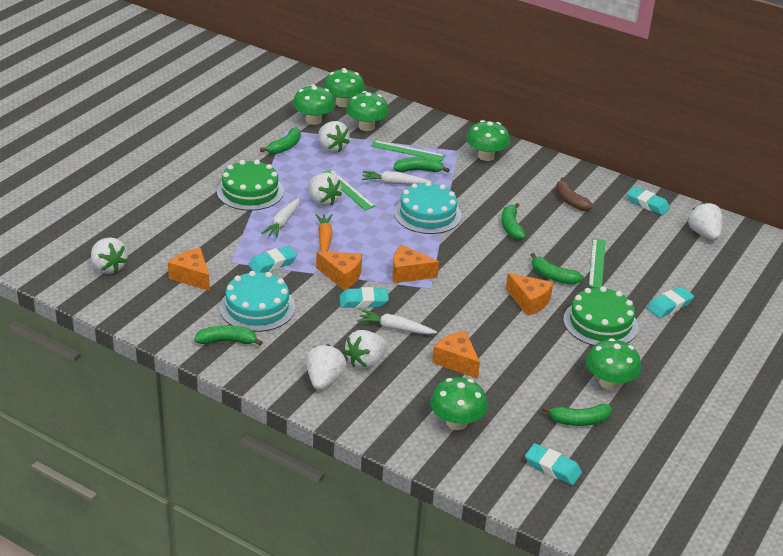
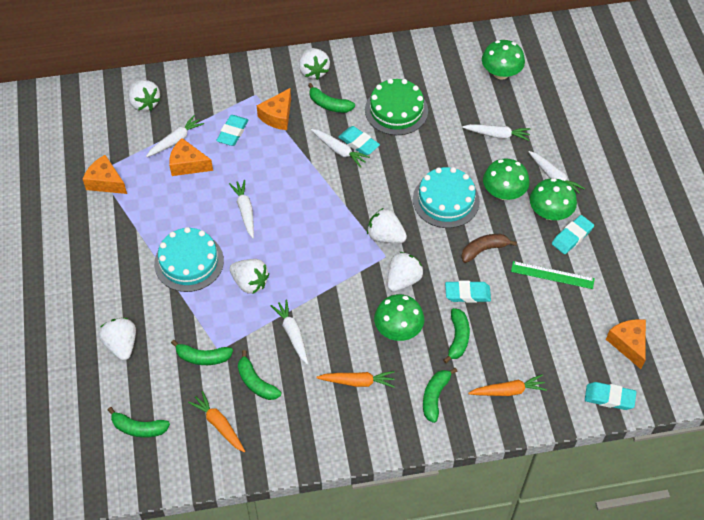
green cake: [217,160,284,211] [563,286,638,346] = 2 -> [365,79,428,135] = 1
green mushroom: [293,85,335,125] [323,68,365,107] [346,91,389,131] [430,377,488,430] [466,120,510,161] [586,338,641,390] = 6 -> [374,294,424,341] [482,40,525,80] [483,158,529,200] [530,178,577,220] = 4
green ruler: [322,169,375,210] [371,140,445,161] [589,238,606,288] = 3 -> [511,261,595,289] = 1
orange carrot: [315,214,333,252] = 1 -> [188,391,245,452] [316,371,395,388] [468,374,547,396] = 3
orange cheese: [168,248,210,291] [316,252,362,290] [392,245,439,283] [432,331,480,379] [506,273,553,316] = 5 -> [83,155,127,194] [169,138,213,176] [257,88,291,130] [606,319,646,369] = 4
white carrot: [261,198,300,238] [357,310,437,334] [362,171,431,185] = 3 -> [146,115,204,157] [229,180,254,238] [271,299,308,364] [311,129,370,168] [462,124,531,141] [528,151,585,194] = 6

